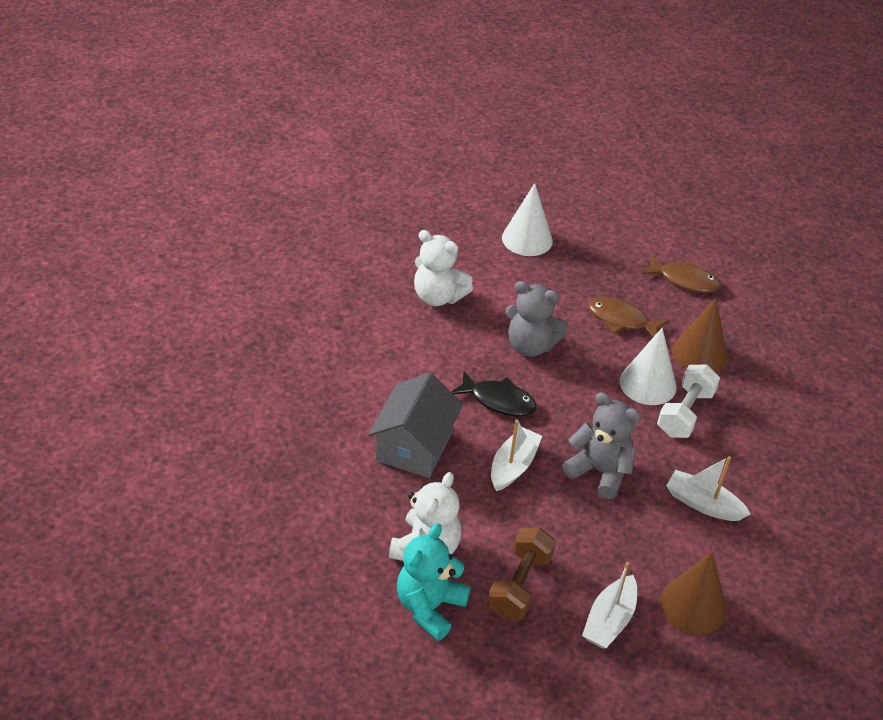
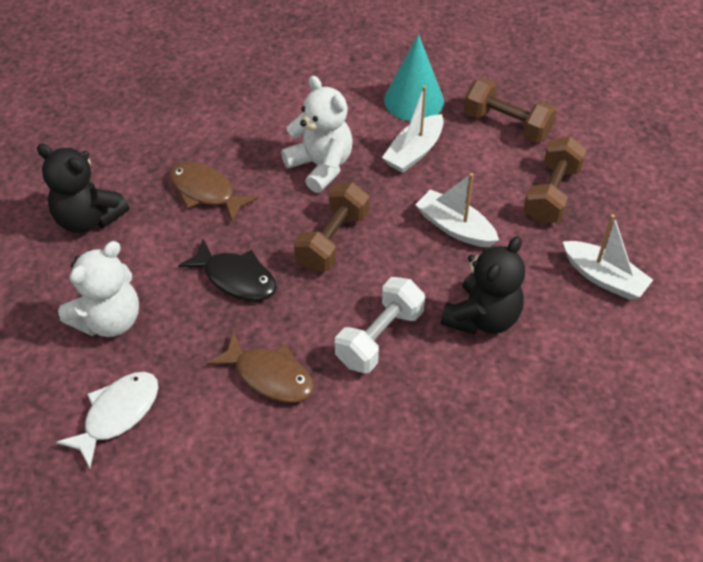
black teddy bear: none = 0 -> [37,143,130,233] [441,236,525,335] = 2
brown cone: [660,552,727,635] [672,298,728,372] = 2 -> none = 0
brown dumbbell: [487,527,556,620] = 1 -> [294,182,369,272] [464,78,557,143] [524,137,587,224] = 3
grey house: [368,373,463,478] = 1 -> none = 0
grey teddy bear: [505,281,569,357] [562,392,641,499] = 2 -> none = 0
turquoise cone: none = 0 -> [384,34,444,121] = 1
turquoise teddy bear: [397,523,471,641] = 1 -> none = 0
white cone: [502,183,553,256] [620,328,676,405] = 2 -> none = 0
white fish: none = 0 -> [56,372,158,468] = 1

